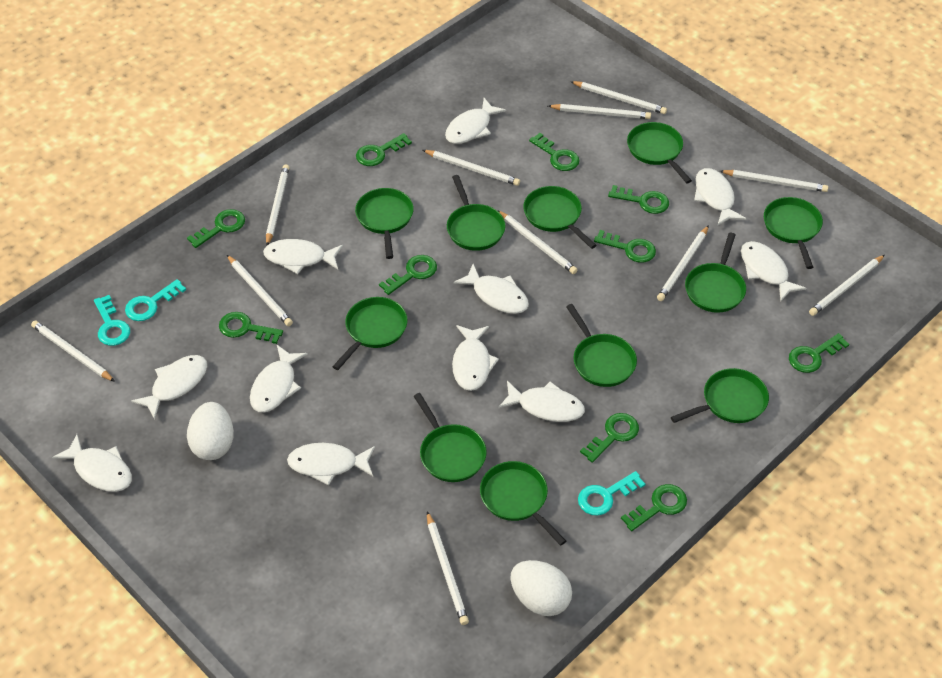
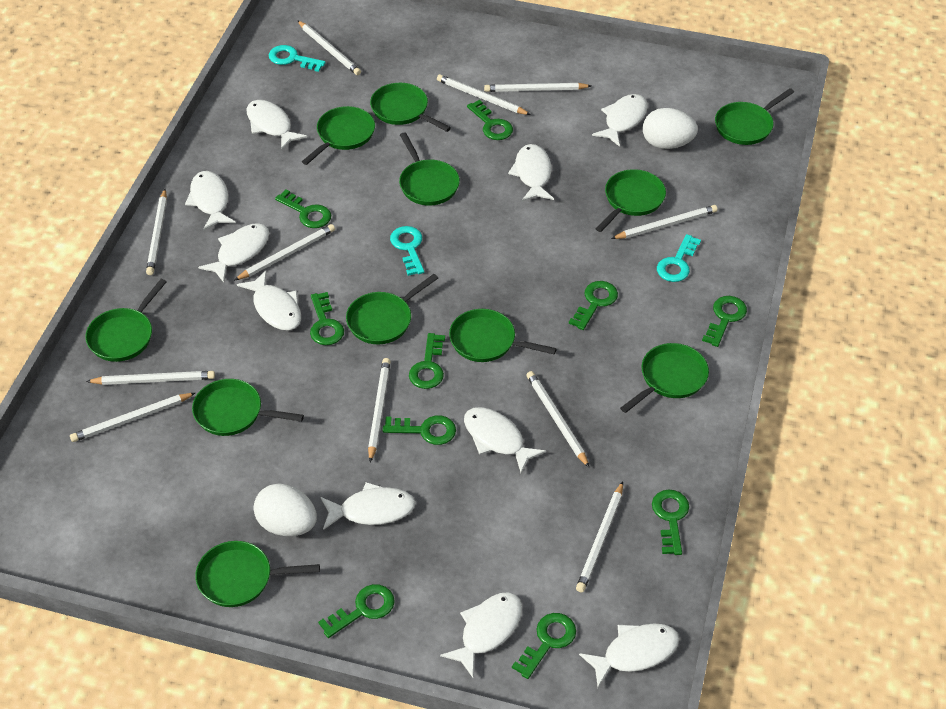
white fish: [52,434,132,492] [131,355,207,419] [250,345,308,412] [263,239,343,274] [287,443,375,486] [445,98,506,144] [452,325,499,391] [453,264,529,314] [498,381,585,422] [694,168,746,226] [741,241,806,301] = 11 -> [185,171,236,230] [198,223,269,283] [237,270,301,331] [246,100,307,151] [320,482,415,530] [440,592,522,678] [464,407,546,473] [508,144,554,201] [579,623,679,688] [592,94,648,147] = 10

